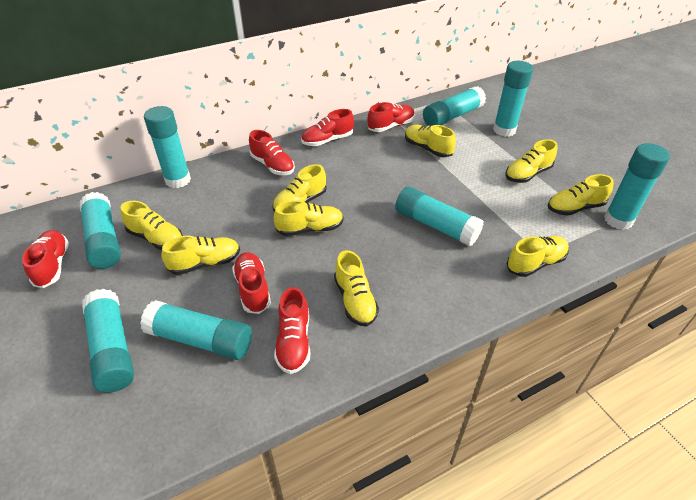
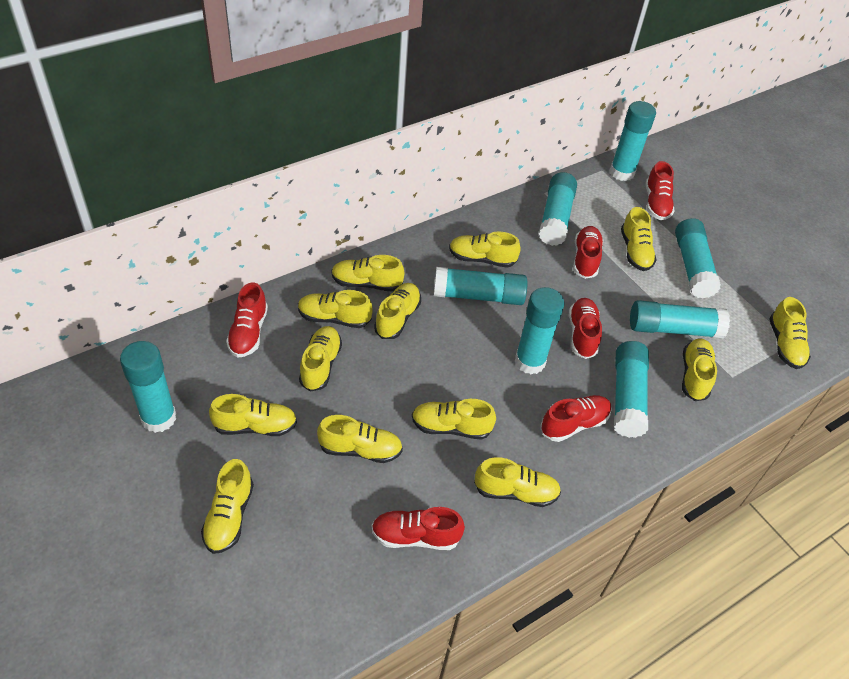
yellow shoe: [120,201,183,250] [161,236,240,275] [272,164,327,212] [274,200,344,236] [334,250,379,327] [405,125,456,157] [505,139,557,183] [506,236,569,277] [548,174,614,216] = 9 -> [201,459,254,554] [209,394,297,436] [298,290,372,328] [299,326,342,392] [317,415,403,463] [331,255,404,292] [374,283,421,339] [412,399,496,440] [449,231,521,268] [474,457,561,507] [621,207,657,271] [682,339,717,401] [769,297,811,369] = 13

